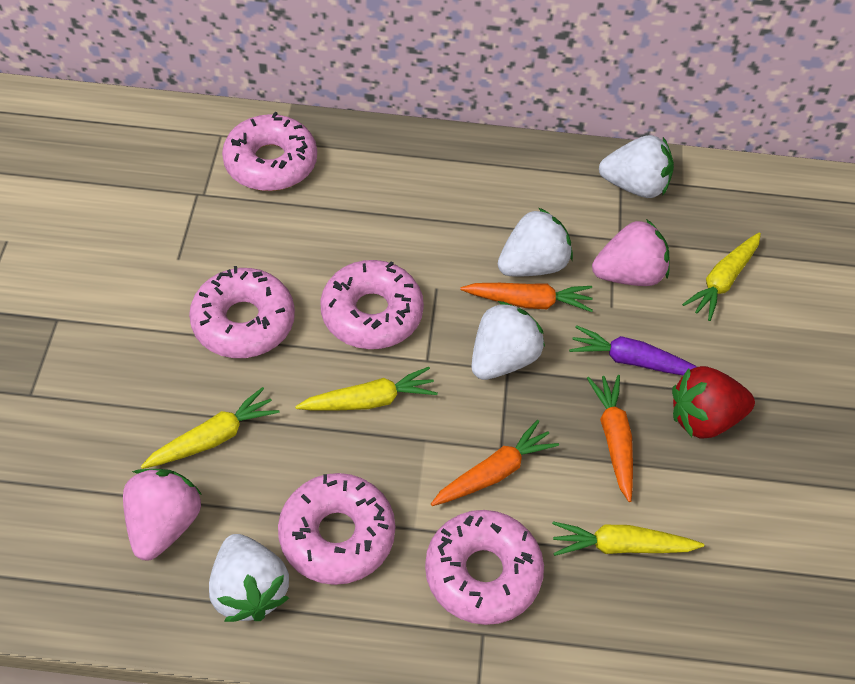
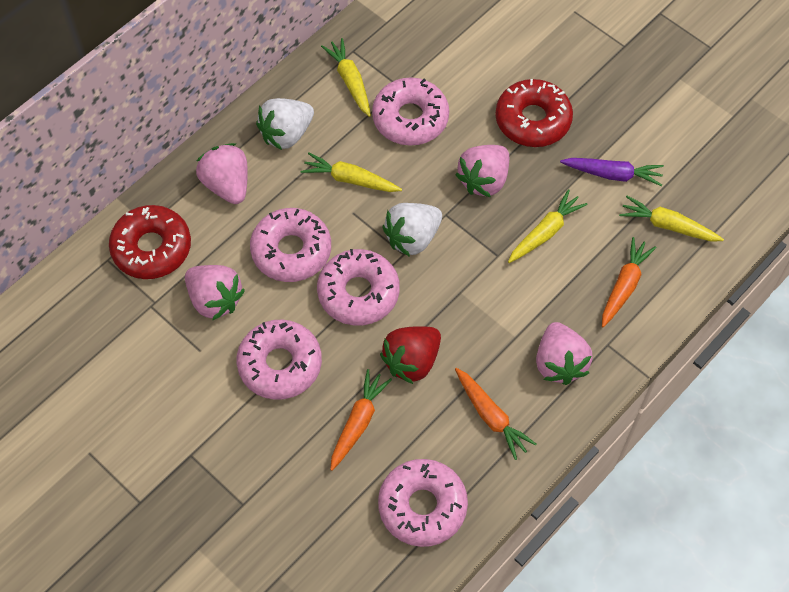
pink strawberry: [123,469,202,561] [592,219,670,286] = 2 -> [185,265,245,321] [196,143,248,204] [455,145,509,197] [536,322,593,385] = 4
red donut: none = 0 -> [109,205,191,279] [495,79,573,147] = 2
white strawberry: [209,534,289,622] [471,301,545,380] [498,208,573,277] [599,135,674,198] = 4 -> [256,98,314,150] [382,203,442,257] = 2

